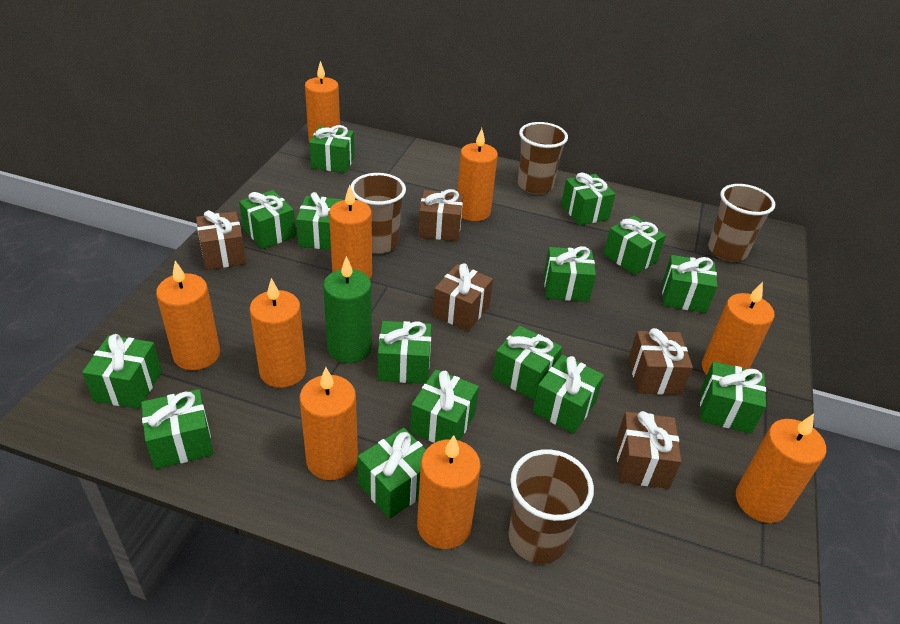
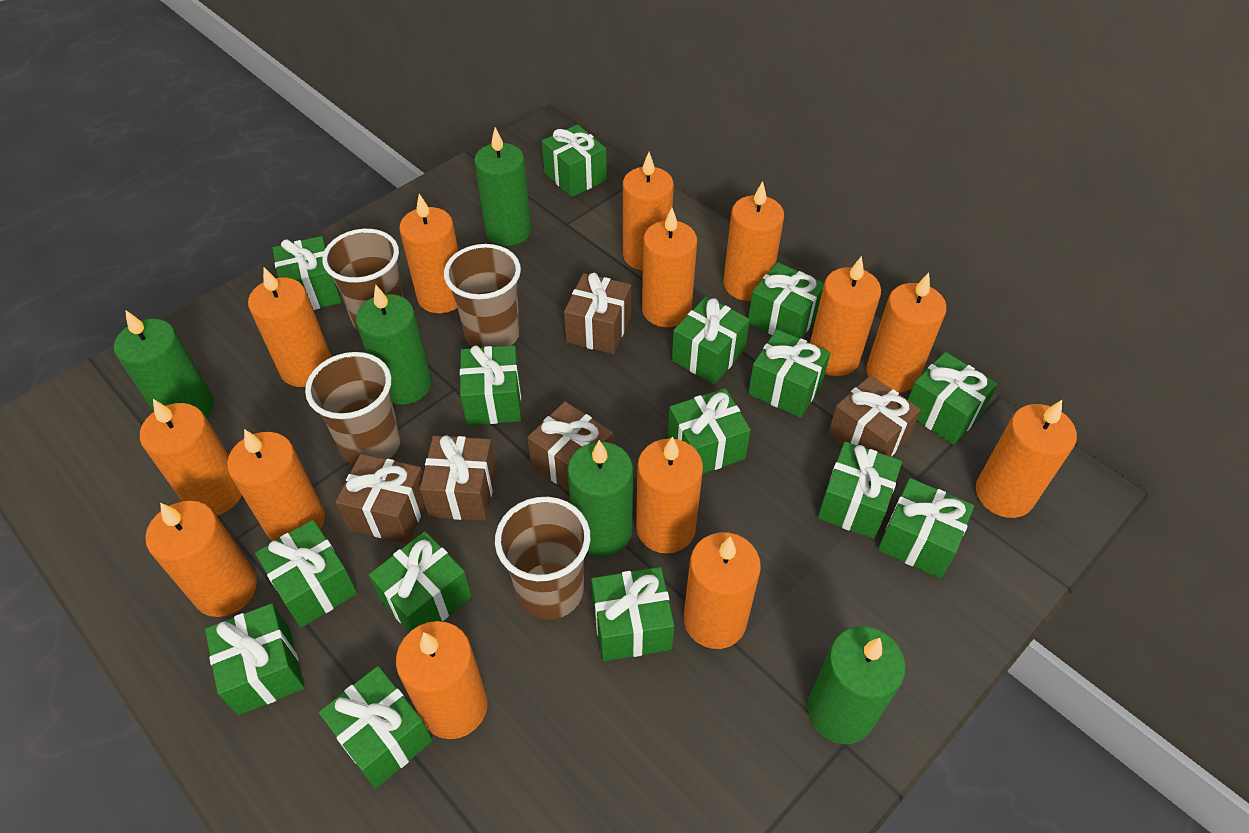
green candle: [323,256,372,363] = 1 -> [114,310,214,419] [356,285,432,405] [474,128,532,246] [567,440,633,557] [807,626,906,744] = 5
orange candle: [156,261,220,370] [250,278,306,388] [300,367,358,480] [305,61,340,142] [329,185,372,279] [417,435,481,549] [457,128,498,221] [702,282,774,375] [736,414,826,523] = 9 -> [140,399,242,516] [145,501,257,617] [227,429,325,541] [248,267,331,387] [396,621,488,739] [399,194,458,313] [623,152,674,271] [636,436,703,554] [642,208,697,327] [684,532,761,649] [723,181,784,301] [810,256,881,376] [866,273,947,393] [976,400,1077,518] = 14

